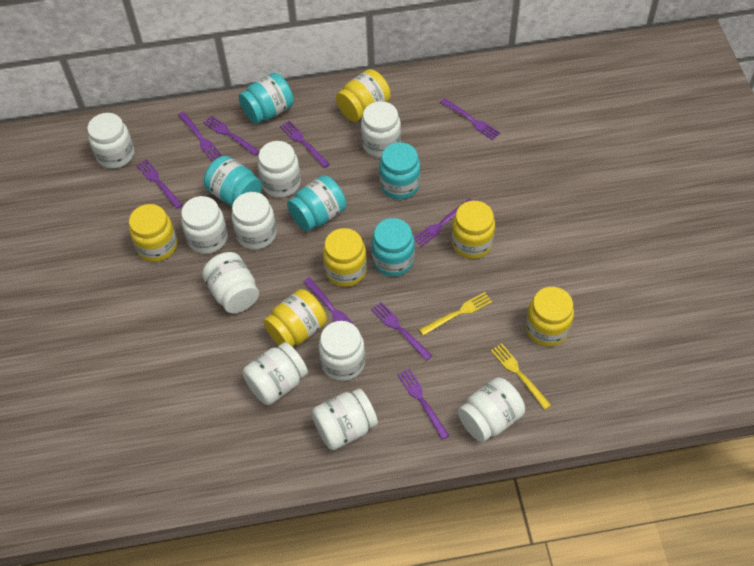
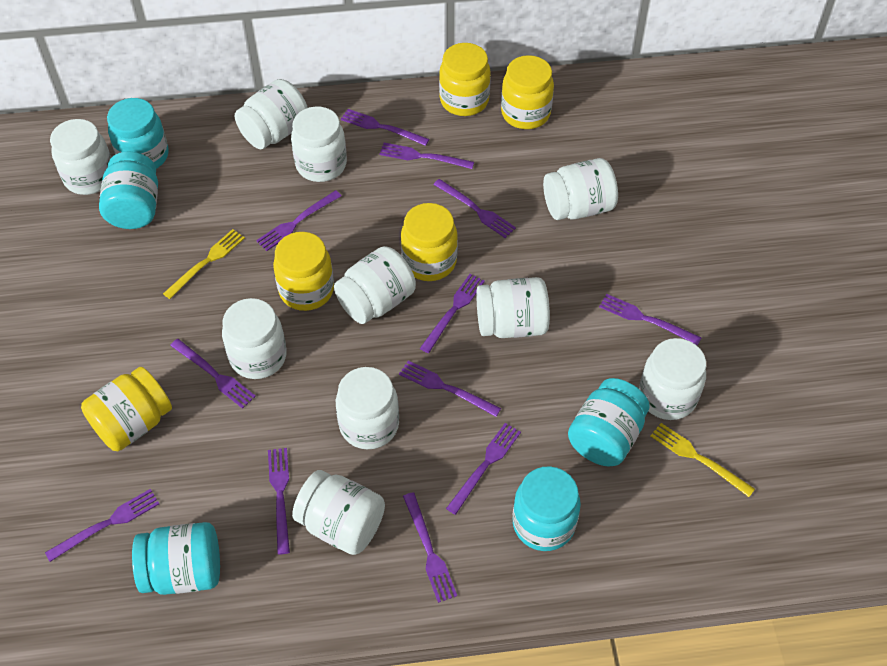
purple fork: [136,159,182,209] [178,112,222,161] [203,115,260,156] [280,120,330,168] [303,277,359,330] [371,302,432,361] [397,368,449,440] [414,198,473,247] [440,98,500,140] = 9 -> [45,489,159,562] [170,339,256,409] [256,190,341,251] [268,448,290,555] [341,109,430,146] [379,143,474,169] [399,360,501,417] [403,492,457,603] [420,274,485,353] [433,179,516,238] [446,423,521,515] [599,294,702,346] = 12
yellow jar: [129,204,177,262] [263,289,327,347] [323,228,367,287] [336,69,391,122] [451,201,495,259] [526,287,574,347] = 6 -> [81,367,172,451] [273,232,334,311] [401,203,458,281] [439,43,491,116] [501,55,554,129] = 5

